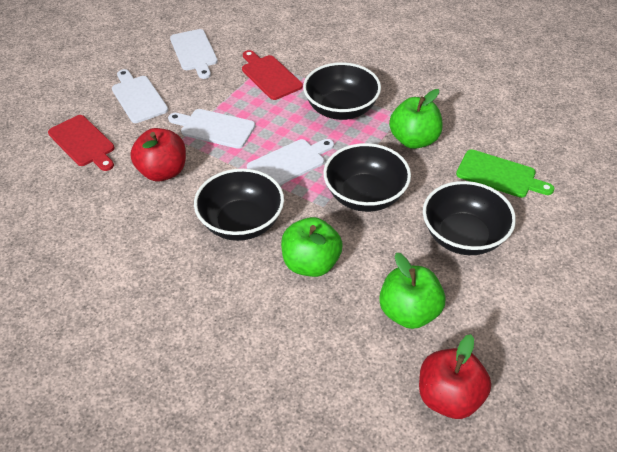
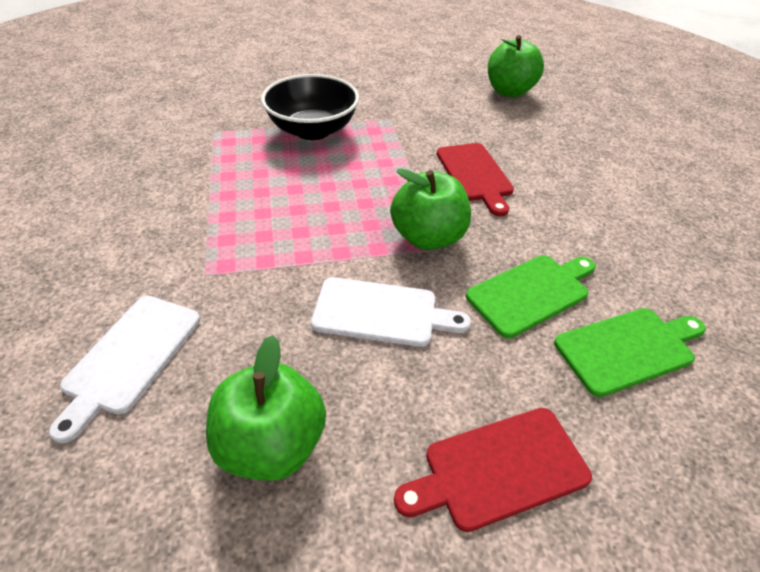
black bowl: [194,169,284,241] [303,62,381,120] [323,143,411,212] [423,181,516,255] = 4 -> [261,74,359,140] = 1
green cutting board: [456,149,554,198] = 1 -> [466,255,596,339] [554,308,706,397] = 2
red apple: [130,128,186,181] [419,334,491,419] = 2 -> none = 0
white cutting board: [112,69,168,123] [168,109,255,149] [170,29,218,79] [247,139,334,185] = 4 -> [49,296,200,444] [311,277,471,347] = 2

